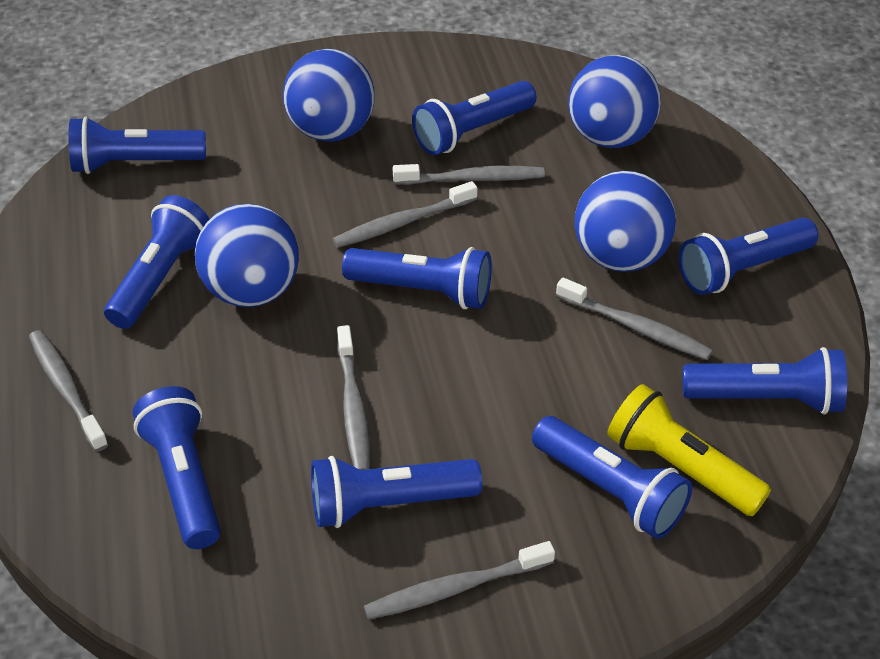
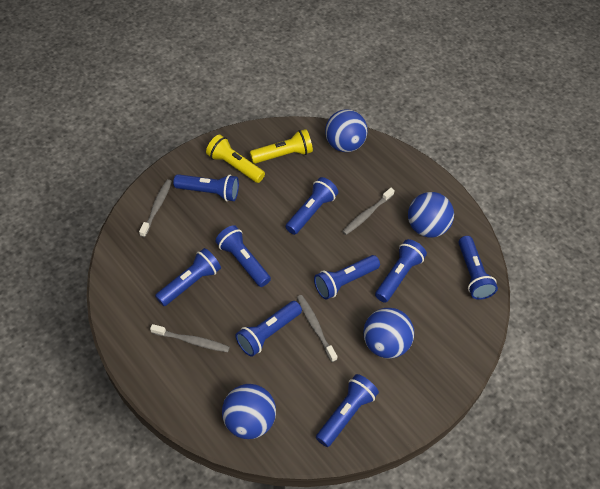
grey toothbrush: [29,330,109,452] [333,181,477,248] [337,325,370,470] [364,541,555,620] [393,164,545,185] [556,277,713,360] = 6 -> [139,179,172,237] [150,324,230,352] [297,295,337,362] [342,188,395,235] = 4
yellow flashlight: [607,384,771,516] = 1 -> [206,135,265,183] [250,129,313,164] = 2

